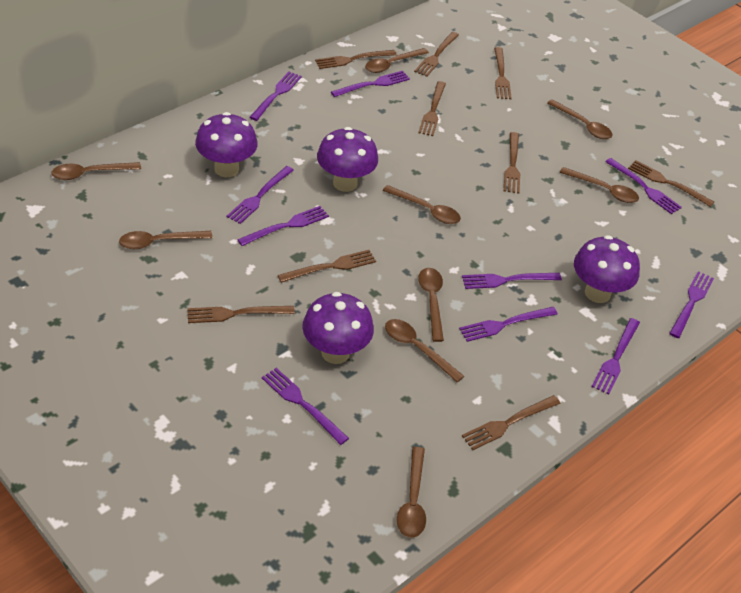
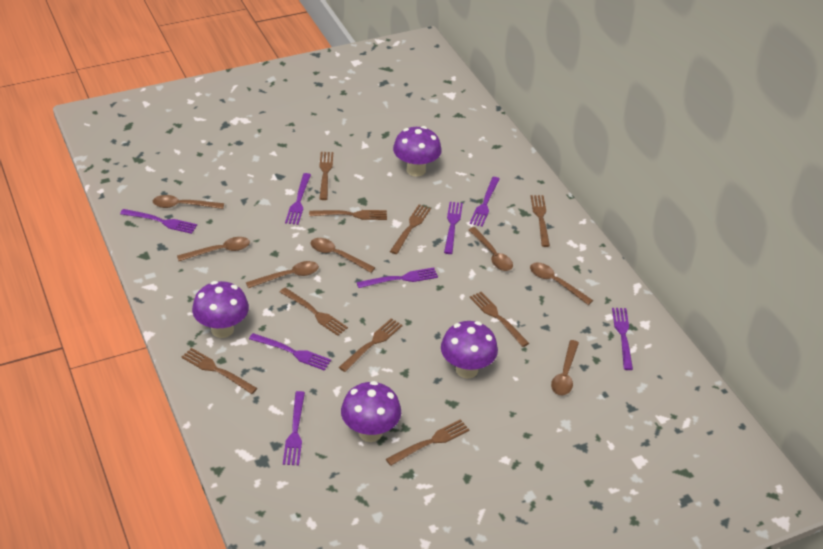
brown spoon: [51,162,141,180] [119,231,213,249] [365,48,429,73] [383,185,461,224] [385,319,464,383] [397,447,426,538] [418,268,444,342] [547,99,612,139] [560,167,639,203] = 9 -> [153,195,224,209] [177,237,250,261] [246,261,319,288] [311,238,375,273] [469,227,513,271] [530,262,593,305] [551,340,579,395] = 7
purple fork: [227,166,294,224] [237,206,329,246] [249,72,302,121] [262,368,349,445] [331,71,410,97] [459,307,558,342] [462,273,562,289] [592,318,640,394] [605,158,682,214] [669,271,714,338] = 10 -> [120,209,197,234] [249,333,331,371] [283,391,305,465] [285,173,311,225] [357,268,438,288] [444,202,463,254] [470,177,500,227] [612,308,633,370] = 8

